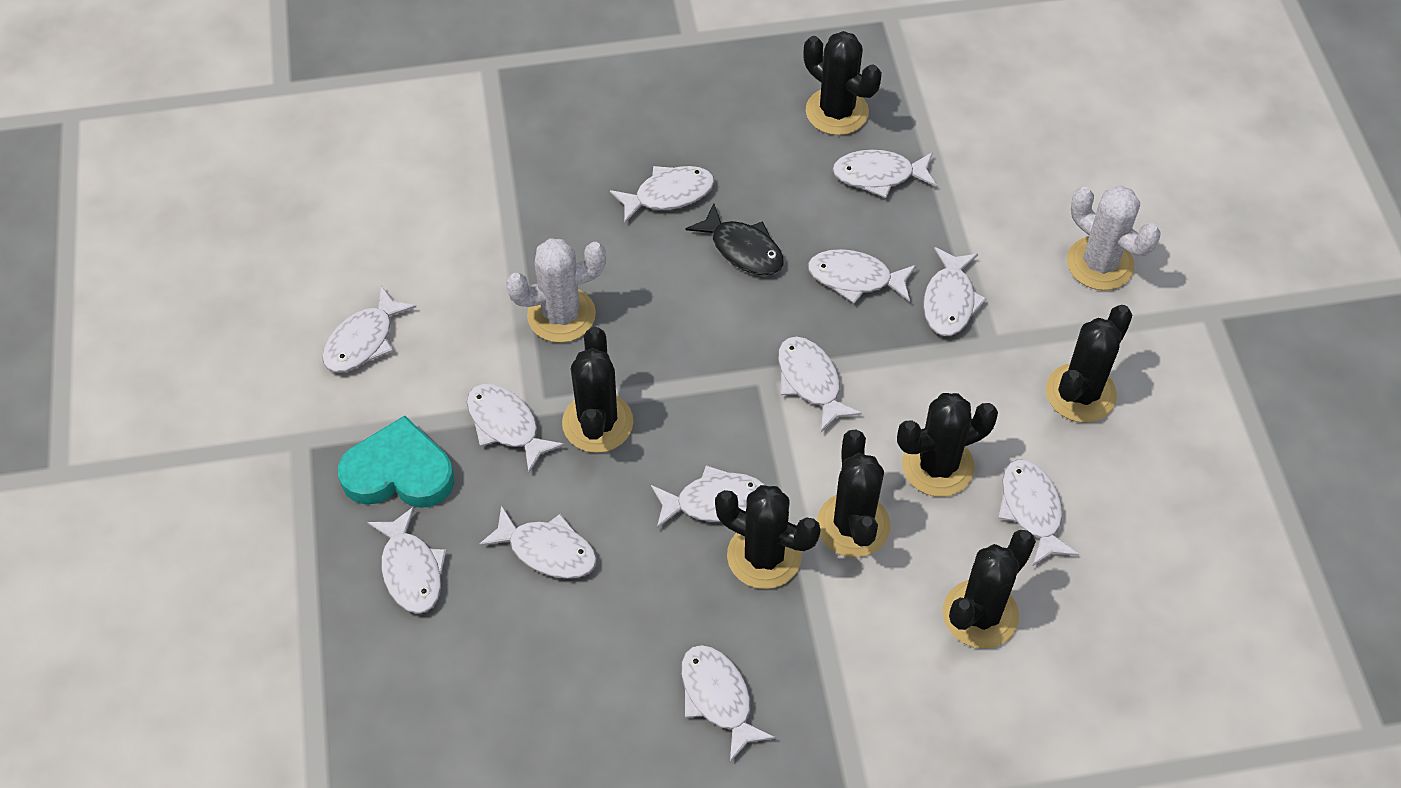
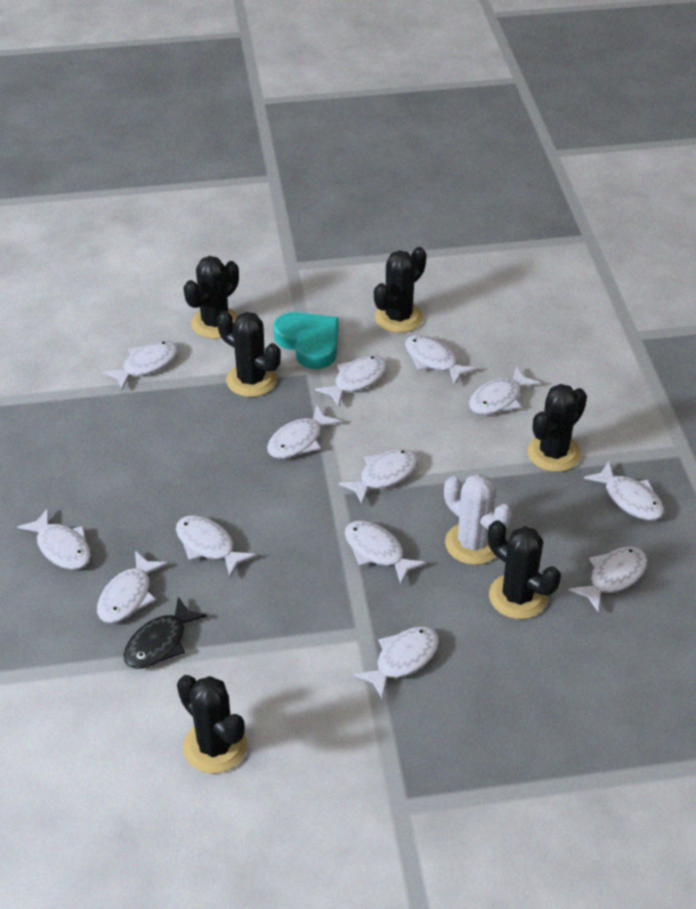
black cactus: [562,327,633,453] [715,485,821,589] [803,31,882,135] [817,430,891,557] [897,393,998,497] [943,530,1036,649] [1046,305,1132,422] = 7 -> [177,675,247,774] [183,256,239,339] [217,311,281,397] [374,247,427,333] [488,520,561,619] [527,384,587,472] = 6
white cactus: [506,238,606,343] [1067,186,1161,290] = 2 -> [444,474,512,565] = 1
white fish: [322,286,416,372] [367,507,446,614] [467,384,564,473] [479,505,597,579] [610,166,714,224] [651,465,766,528] [681,645,775,762] [778,337,862,432] [808,249,916,303] [832,150,937,198] [923,247,987,336] [998,460,1079,566] = 12 -> [18,508,91,570] [97,551,168,623] [102,341,178,389] [176,515,256,577] [267,405,341,459] [315,355,387,407] [339,449,418,504] [345,521,427,584] [353,627,439,699] [405,335,477,385] [469,366,541,415] [568,547,648,612] [584,461,664,520] = 13

